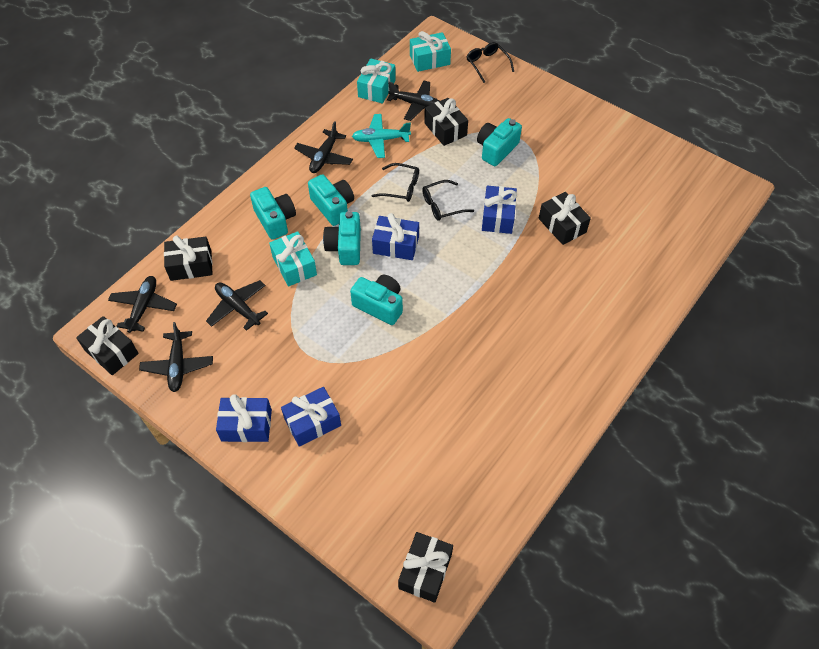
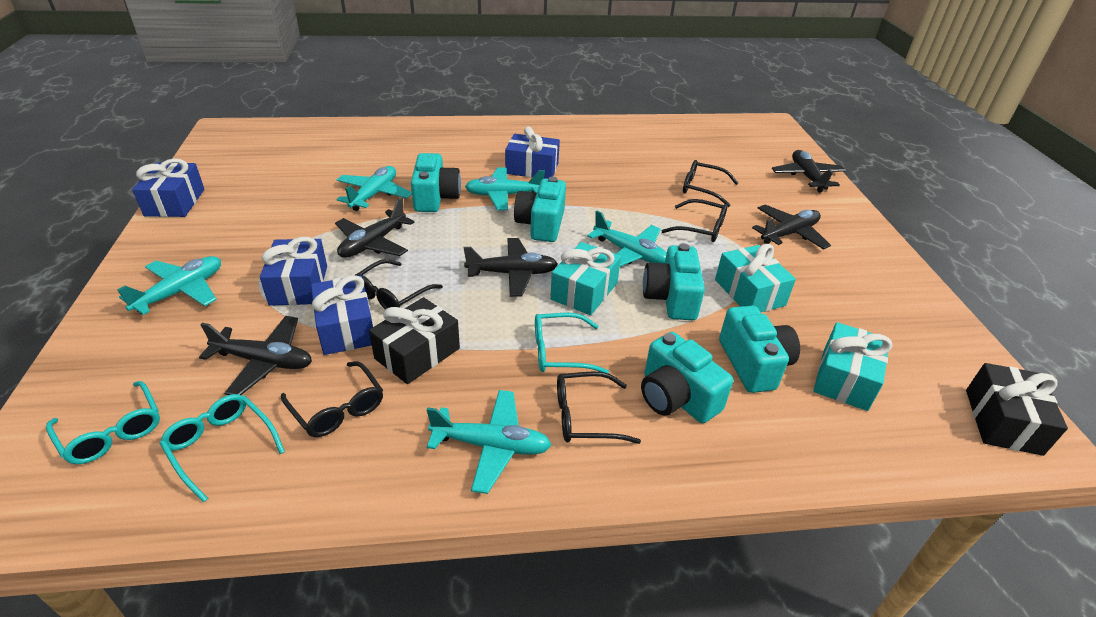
black gift: [76,316,139,375] [164,235,213,281] [398,532,453,603] [424,98,468,146] [539,192,591,245] = 5 -> [369,297,460,384] [966,363,1068,456] = 2
black glasses: [372,163,419,202] [422,180,474,221] [466,42,514,83] = 3 -> [281,361,383,437] [355,259,443,310] [557,371,641,444] [662,199,728,242] [683,160,738,207] = 5
turquoise glasses: none = 0 -> [46,381,160,464] [159,394,285,503] [535,313,609,373] = 3
turquoise plane: [352,114,411,158] = 1 -> [117,256,221,315] [337,166,412,211] [426,390,551,494] [465,168,545,210] [587,211,667,267] = 5

